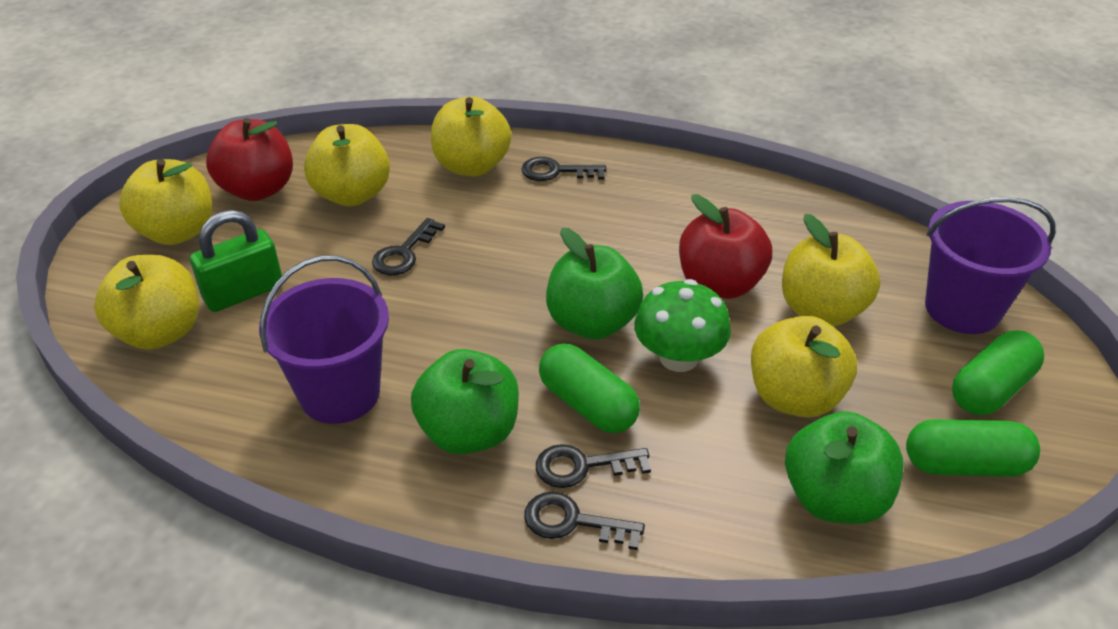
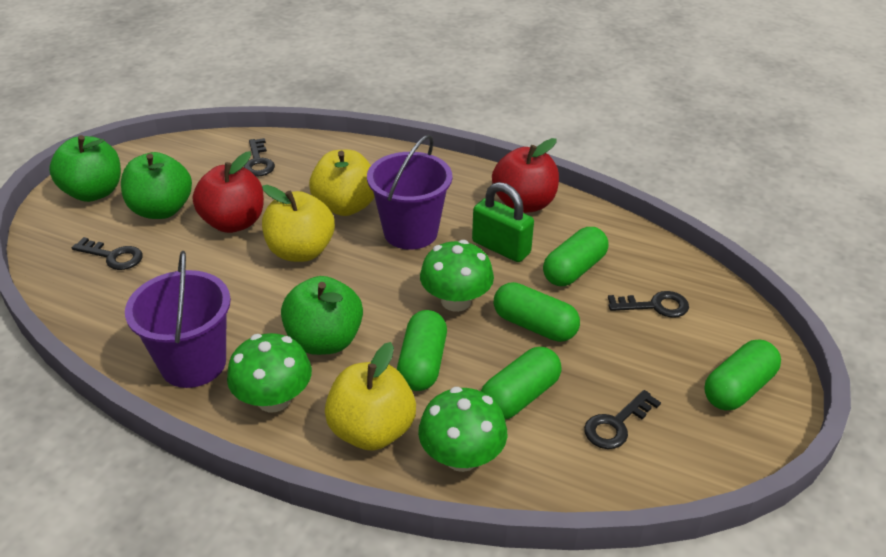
green capsule: [539,343,640,433] [906,419,1040,477] [952,330,1044,415] = 3 -> [397,310,447,391] [481,347,561,419] [494,282,580,342] [543,227,608,286] [704,340,781,411] = 5
green mushroom: [634,279,731,372] = 1 -> [227,333,312,412] [418,387,507,472] [420,240,494,312] = 3
yellow apple: [94,255,199,350] [119,159,212,245] [304,124,390,206] [431,97,512,177] [751,316,857,417] [782,214,880,326] = 6 -> [262,185,335,262] [309,150,375,216] [325,342,416,451] = 3

